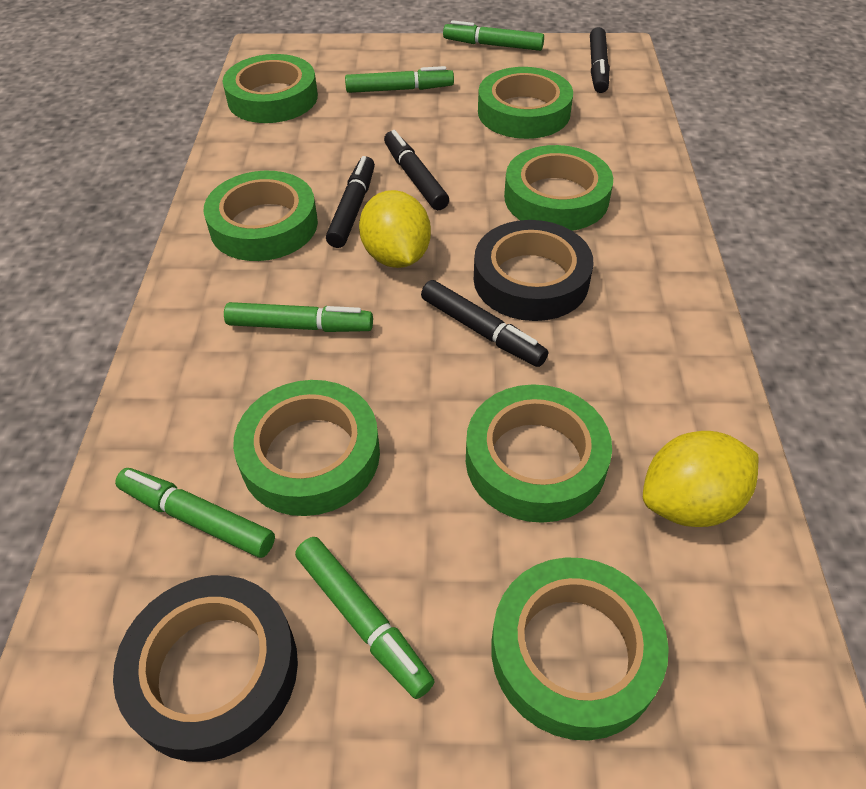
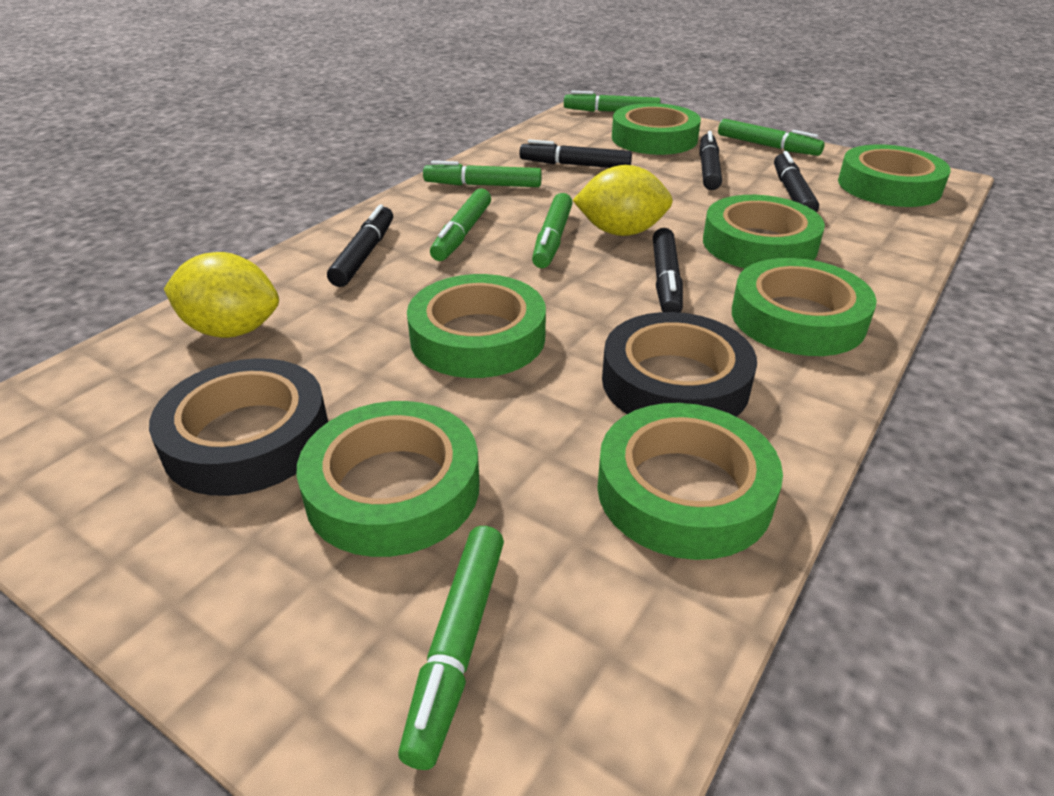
black marker: [326,156,375,248] [384,130,449,210] [421,280,548,367] [590,27,610,93] = 4 -> [327,204,393,287] [519,139,632,168] [653,228,683,313] [699,131,722,190] [774,151,819,213] = 5
green marker: [115,468,275,558] [224,302,373,332] [295,537,435,699] [345,66,454,93] [443,20,544,51] = 5 -> [398,526,504,770] [423,161,542,187] [430,188,491,261] [532,193,572,268] [564,91,661,112] [718,119,825,156] = 6

